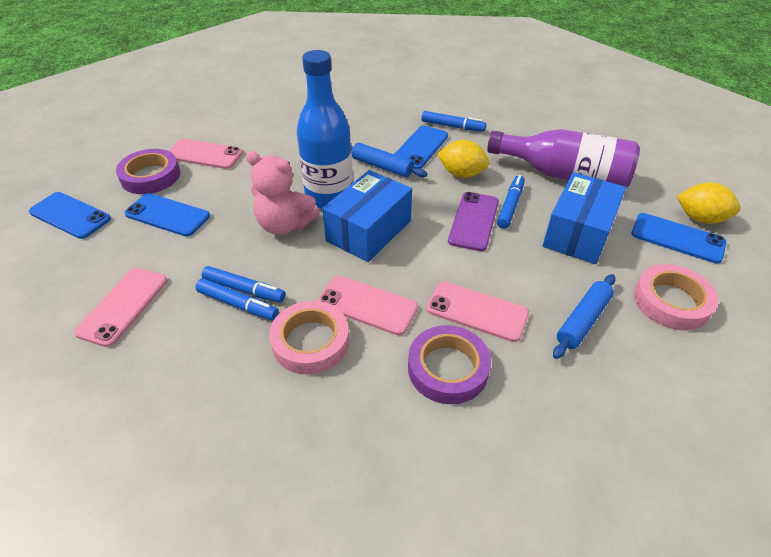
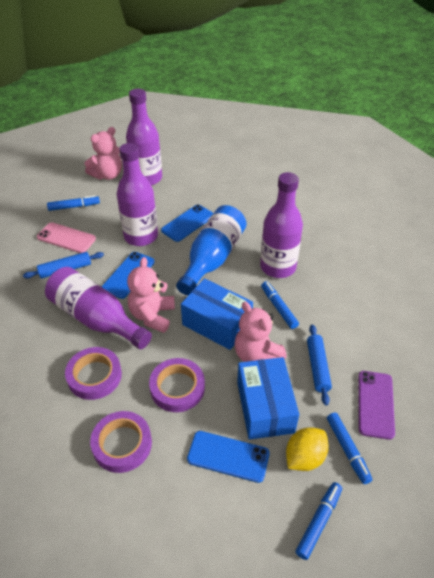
blue phone: [29,192,111,239] [124,193,210,237] [394,125,448,169] [631,213,726,264] = 4 -> [102,252,155,299] [161,204,213,242] [187,431,270,483] = 3
pink phone: [74,268,167,347] [169,139,243,169] [318,276,418,336] [426,282,529,342] = 4 -> [37,222,96,253] = 1
pink tape: [269,301,350,374] [634,264,718,330] = 2 -> none = 0
pink teddy bear: [246,151,320,235] = 1 -> [85,127,122,180] [127,257,175,333] [234,302,287,362] = 3
purple bottle: [487,129,640,188] = 1 -> [45,267,152,349] [116,143,158,246] [126,89,162,186] [260,172,303,278] = 4
purple tape: [116,149,180,194] [408,325,491,404] = 2 -> [65,347,122,400] [90,411,152,473] [149,358,205,412] = 3
yellow lemon: [437,140,489,178] [677,182,741,224] = 2 -> [286,427,329,471] = 1

